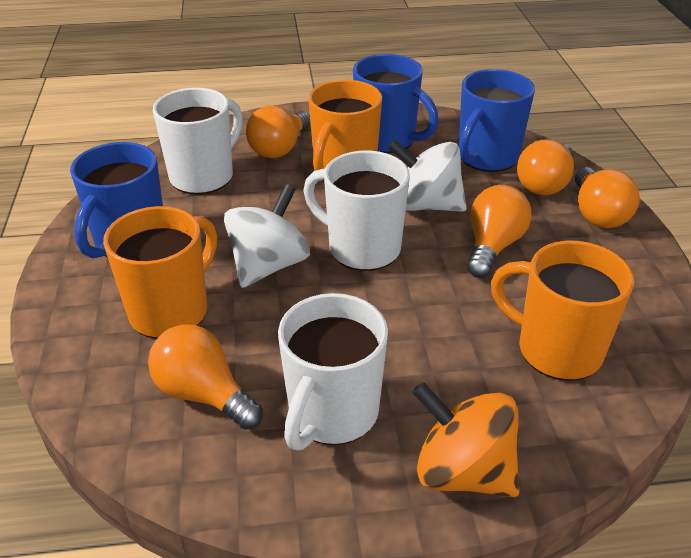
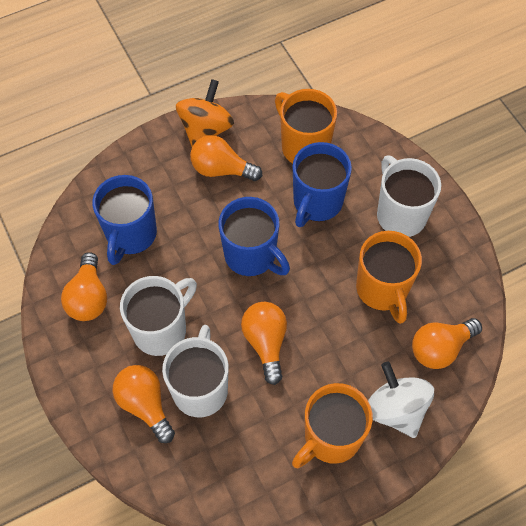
white spinning top: [224,184,310,288] [388,140,467,211] = 2 -> [368,362,434,438] = 1

